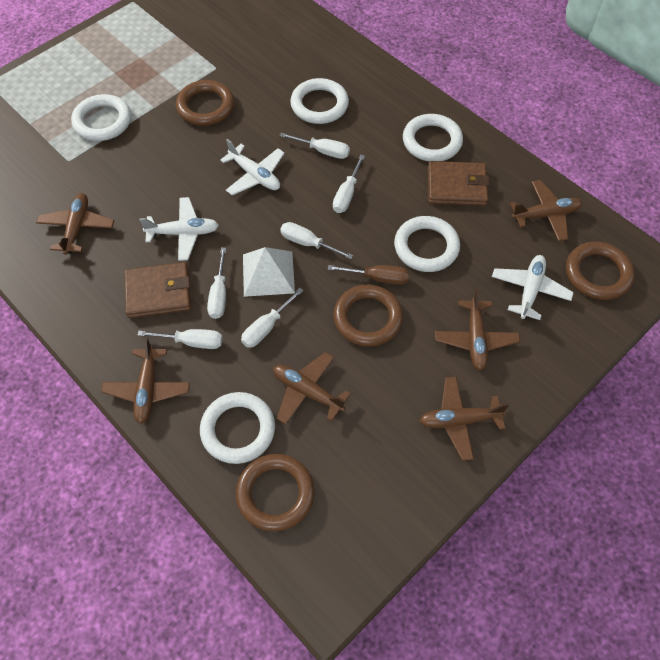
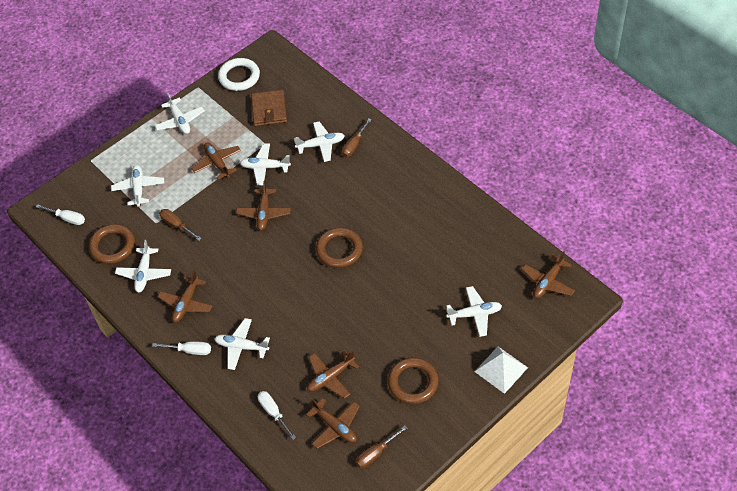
brown ring: [176,80,234,126] [236,454,315,532] [333,285,403,347] [566,242,634,300] = 4 -> [89,224,135,264] [316,228,363,268] [388,357,439,404] = 3
brown screwdriver: [328,265,409,285] = 1 -> [159,209,202,241] [342,119,372,157] [356,426,407,468] = 3
brown wallet: [124,262,191,318] [428,161,490,206] = 2 -> [251,90,287,126] = 1
white plane: [139,197,219,261] [220,139,285,195] [492,255,574,320] = 3 -> [111,165,164,206] [115,240,171,293] [155,93,204,134] [214,318,270,370] [240,143,291,185] [294,121,345,162] [446,286,502,337] = 7
white ring: [71,94,131,141] [200,392,275,464] [290,78,349,124] [394,216,460,272] [403,114,463,162] = 5 -> [218,58,260,91] = 1
white screwdriver: [138,329,223,349] [207,247,226,319] [241,288,304,348] [280,133,350,159] [280,222,353,259] [333,155,365,213] = 6 -> [36,204,85,225] [152,341,211,355] [258,391,296,439] = 3

